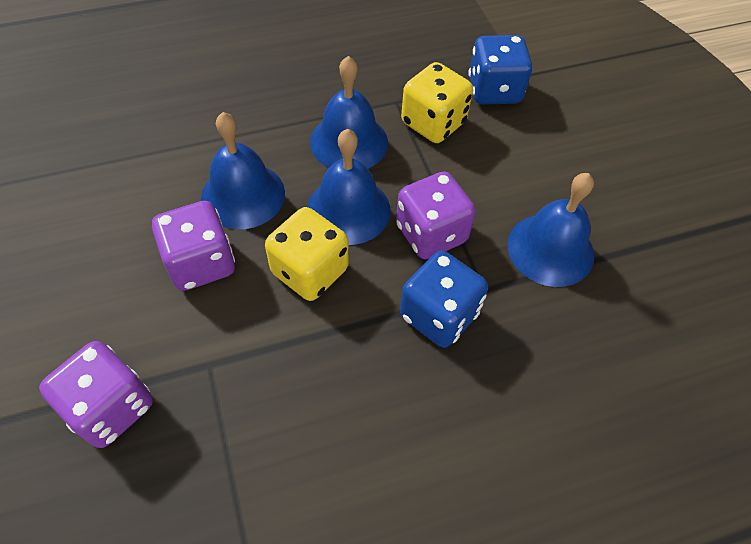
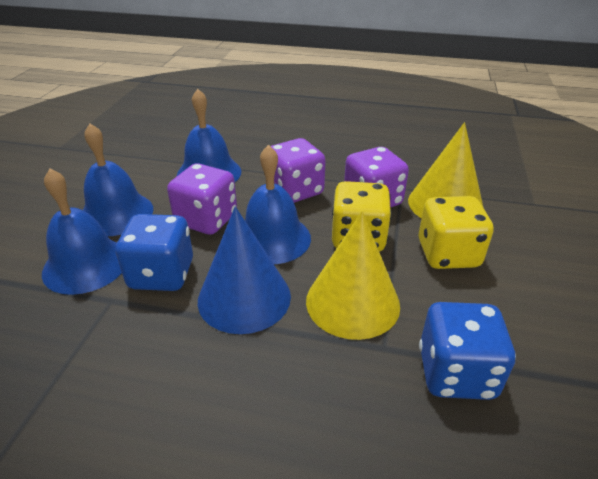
blue cone: none = 0 -> [198,207,291,334] = 1
yellow cone: none = 0 -> [306,211,400,340] [408,122,483,218] = 2

